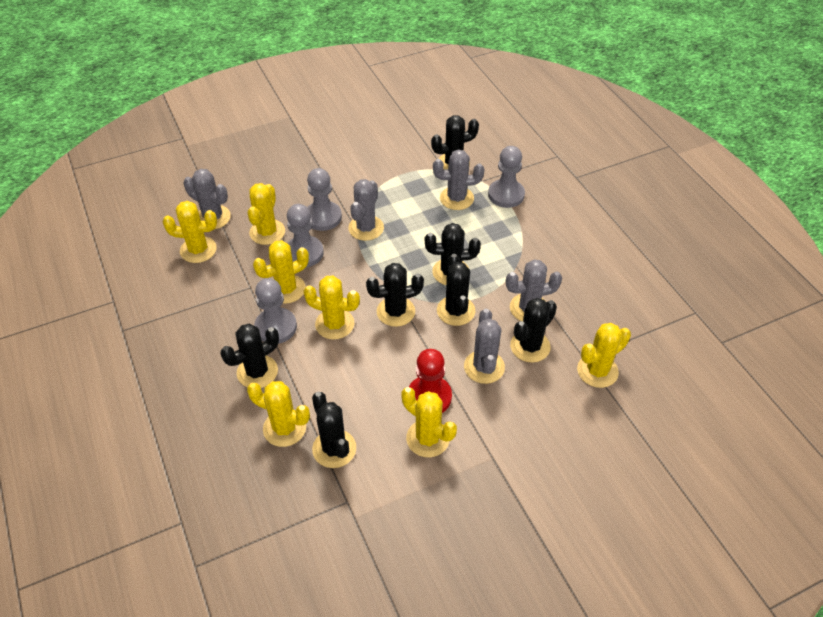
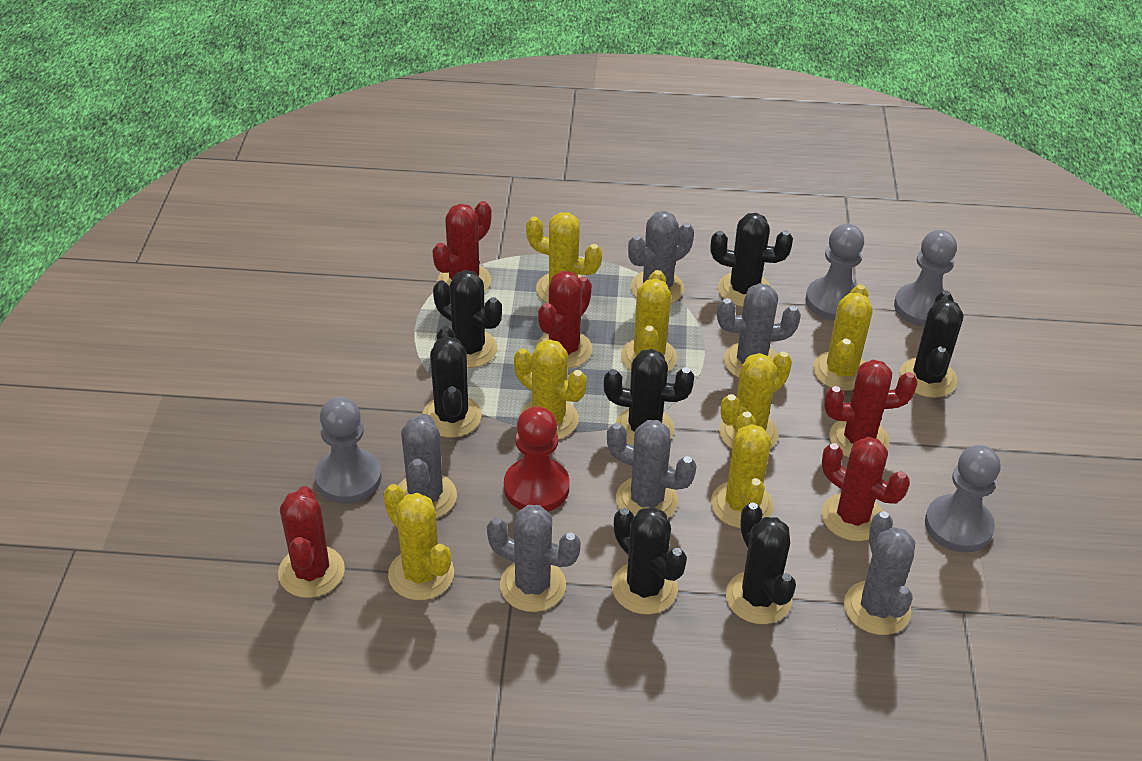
grey cactus: [184,169,231,230] [348,179,384,241] [433,149,484,210] [464,309,505,384] [506,259,562,321] = 5 -> [398,414,457,518] [487,505,581,612] [607,420,697,518] [628,211,694,303] [717,283,801,378] [844,511,915,635] = 6
red cactus: none = 0 -> [278,486,345,598] [432,201,492,292] [536,271,592,368] [822,437,910,541] [824,360,918,458] = 5

